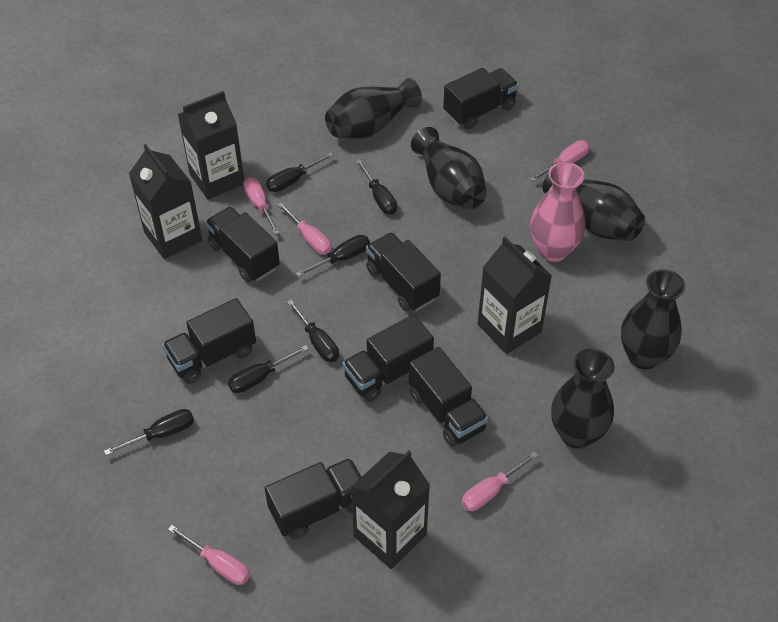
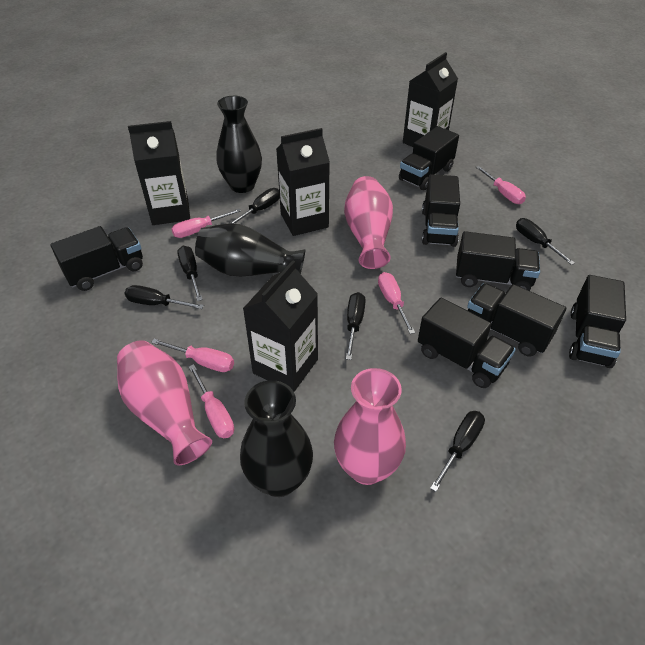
black vase: [325,78,422,139] [411,127,487,210] [543,172,645,241] [551,348,615,449] [621,269,685,370] = 5 -> [195,223,305,276] [216,96,262,193] [240,380,313,497] = 3
pink vase: [530,162,585,262] = 1 -> [117,340,212,465] [334,368,406,485] [344,176,393,269] = 3

